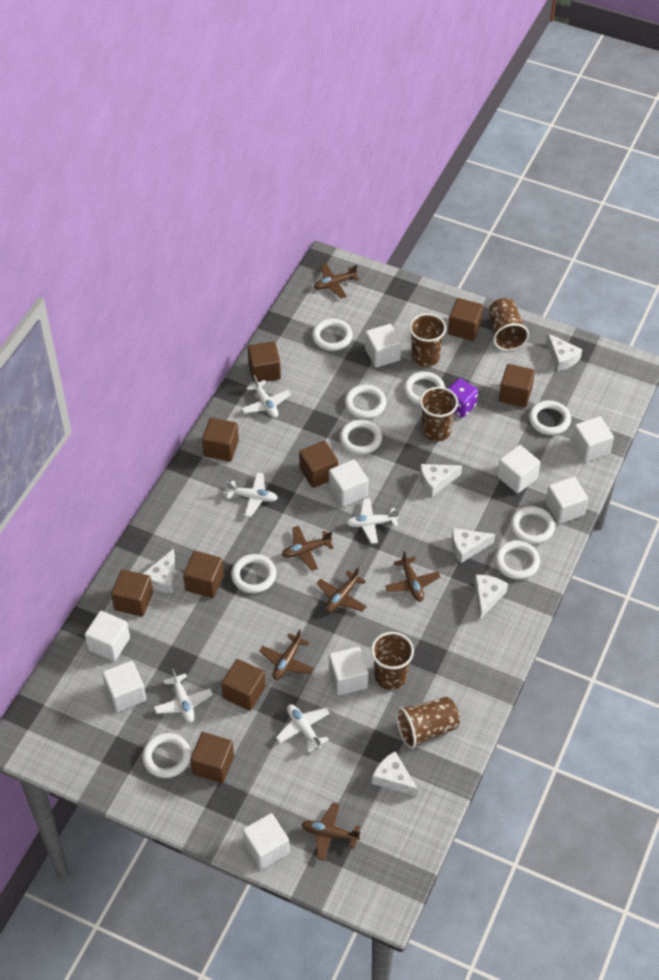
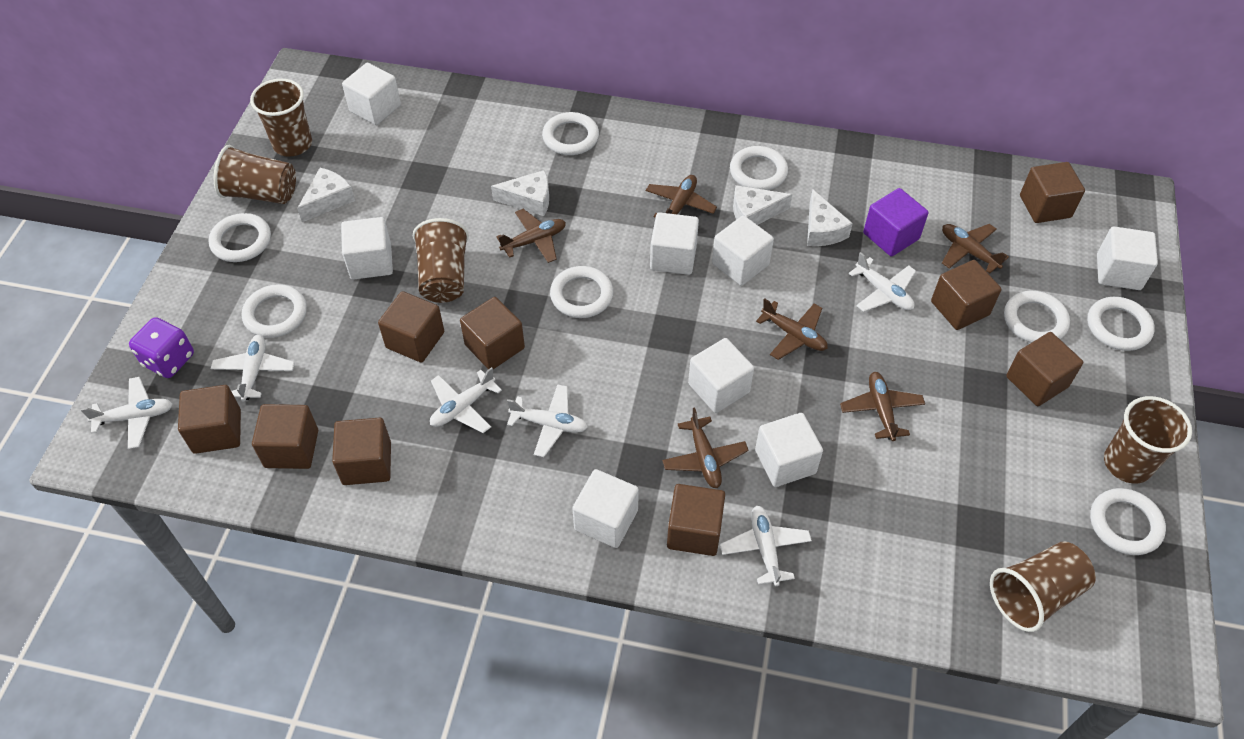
purple cube: none = 0 -> [863,188,929,257] = 1
white cheese: [143,549,175,593] [372,751,418,797] [420,464,462,497] [452,528,495,563] [474,575,508,620] [546,333,582,371] = 6 -> [297,168,355,222] [491,170,549,216] [733,185,792,225] [807,189,853,246] = 4
white cube: [85,611,130,661] [102,661,146,712] [242,813,290,869] [329,459,368,507] [329,647,368,695] [365,324,401,368] [497,445,540,493] [546,477,588,524] [572,416,614,462] = 9 -> [341,217,393,280] [342,63,401,125] [572,469,639,548] [650,212,699,275] [688,338,754,413] [712,215,774,286] [755,413,823,487] [1097,226,1158,290] = 8
white plane: [154,669,213,723] [226,472,278,517] [241,375,291,418] [276,704,330,752] [346,498,399,544] = 5 -> [81,377,172,449] [210,335,295,401] [430,367,502,433] [507,384,588,457] [720,506,812,586] [849,252,916,312] = 6
white ring: [142,733,191,778] [231,554,276,593] [312,318,353,351] [340,419,382,455] [344,385,386,419] [404,372,445,405] [495,541,540,579] [510,506,555,544] [529,400,571,435] = 9 -> [209,213,271,262] [242,284,307,338] [542,112,599,155] [550,266,613,318] [730,146,788,190] [1004,291,1070,343] [1087,297,1155,351] [1090,488,1166,555] = 8

